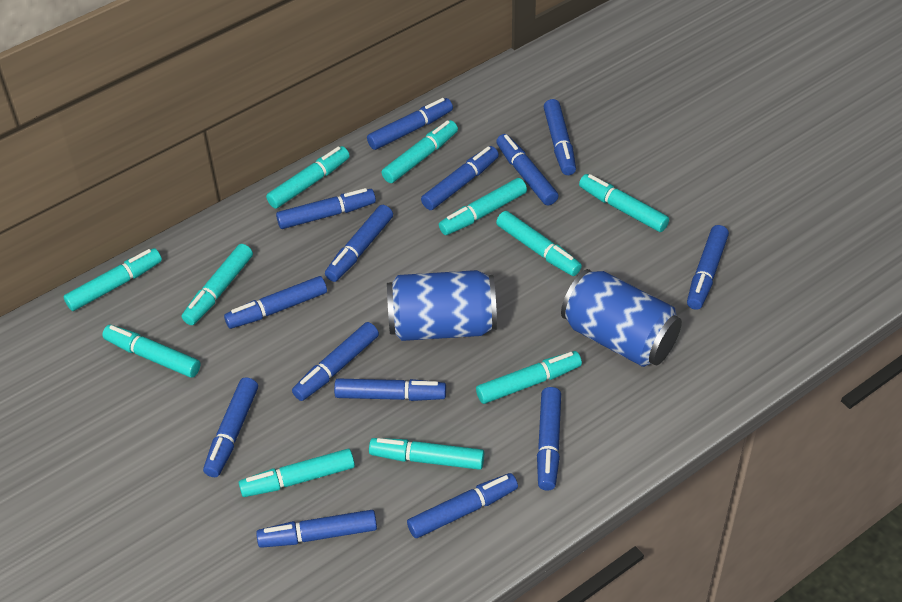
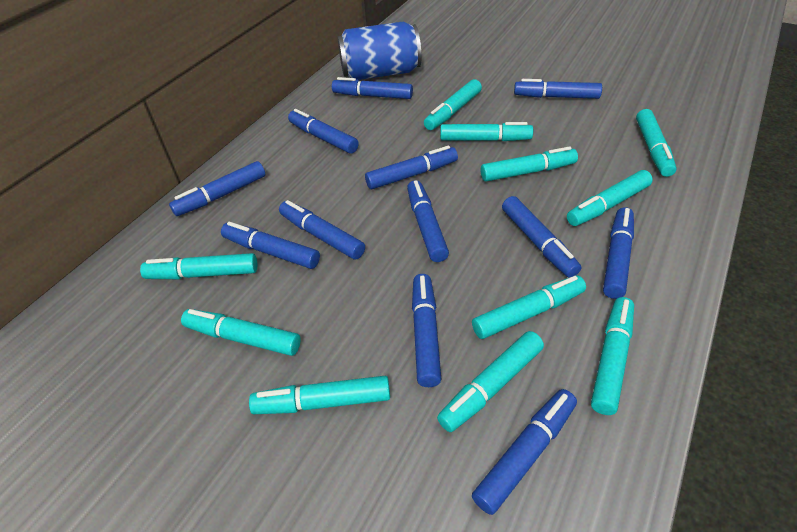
blue can: [387,270,497,341] [561,269,682,367] = 2 -> [338,22,421,80] = 1
blue marker: [203,377,258,477] [224,276,327,329] [256,510,377,548] [276,188,376,229] [292,322,379,401] [325,205,393,282] [334,379,446,401] [367,98,453,150] [407,473,518,538] [421,146,499,210] [496,134,558,206] [537,387,561,491] [543,99,576,175] [687,225,729,310] = 14 -> [169,161,265,216] [221,222,320,269] [279,200,365,260] [288,109,359,154] [332,77,413,99] [365,145,458,189] [407,180,449,262] [412,274,441,387] [472,389,577,515] [502,196,581,278] [514,79,602,99] [603,207,634,299] = 12

